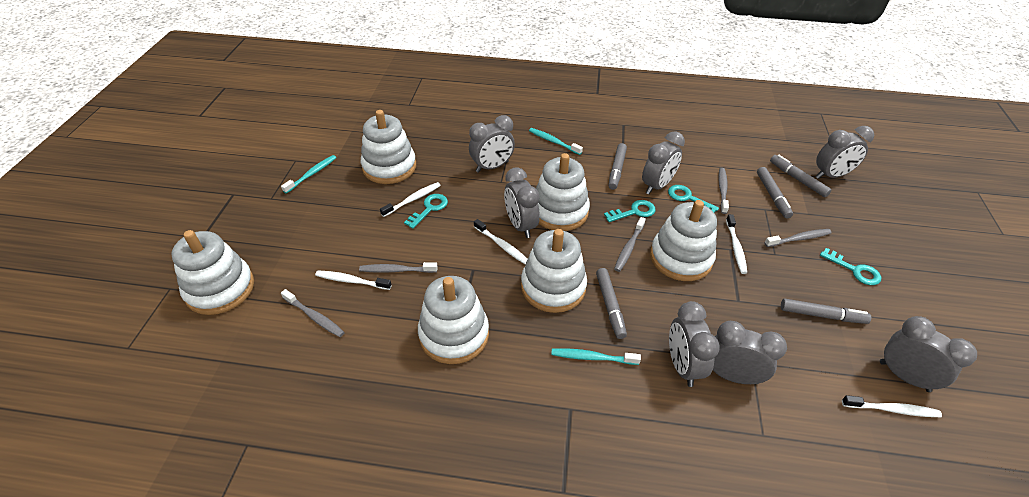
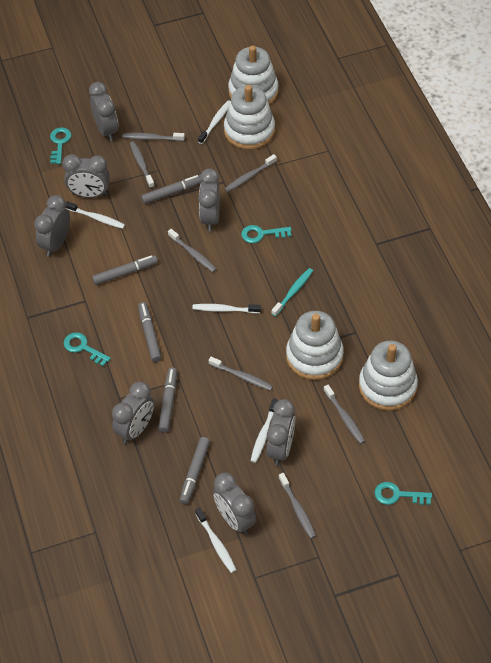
grey toothbrush: [281,289,345,337] [359,262,438,273] [614,217,646,272] [719,168,729,214] [764,229,832,247] = 5 -> [122,133,185,141] [130,141,155,188] [168,229,217,272] [209,357,273,391] [225,154,277,192] [279,473,316,539] [323,385,365,444] = 7
turquoise toothbrush: [281,155,336,194] [529,128,583,155] [551,348,641,365] = 3 -> [271,268,313,317] = 1
white stacking toy: [172,230,254,315] [361,110,416,184] [418,276,489,364] [521,229,587,313] [536,153,590,231] [650,200,717,281] = 6 -> [224,85,275,150] [228,45,279,105] [286,311,344,380] [359,341,418,411] = 4

